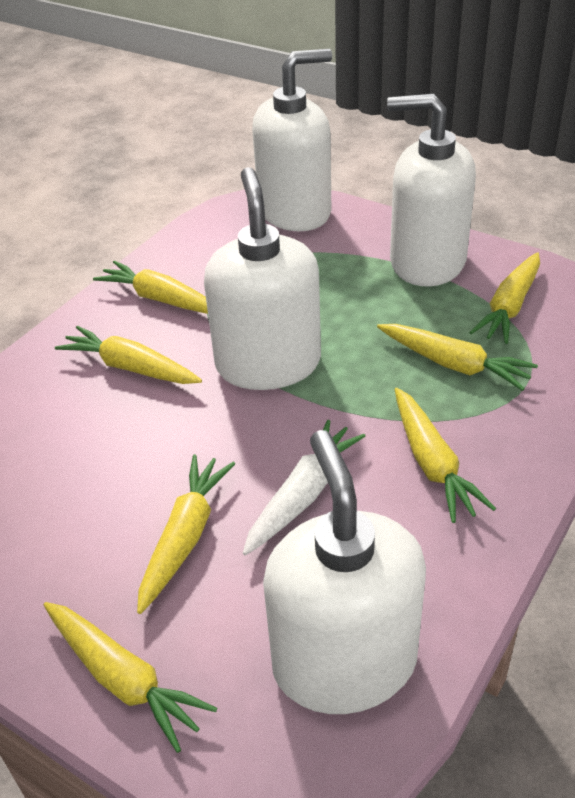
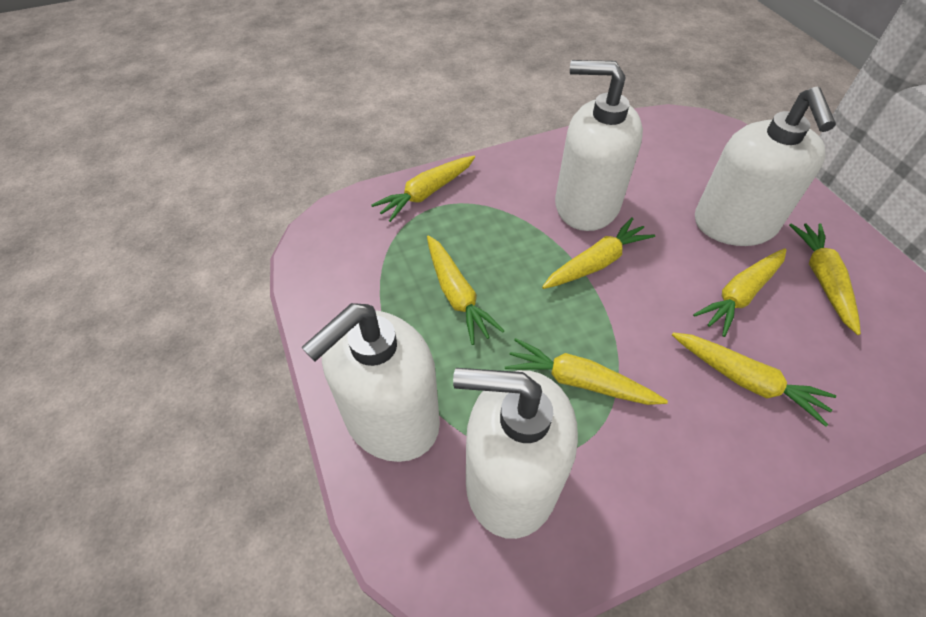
white carrot: [243,420,365,555] = 1 -> none = 0

